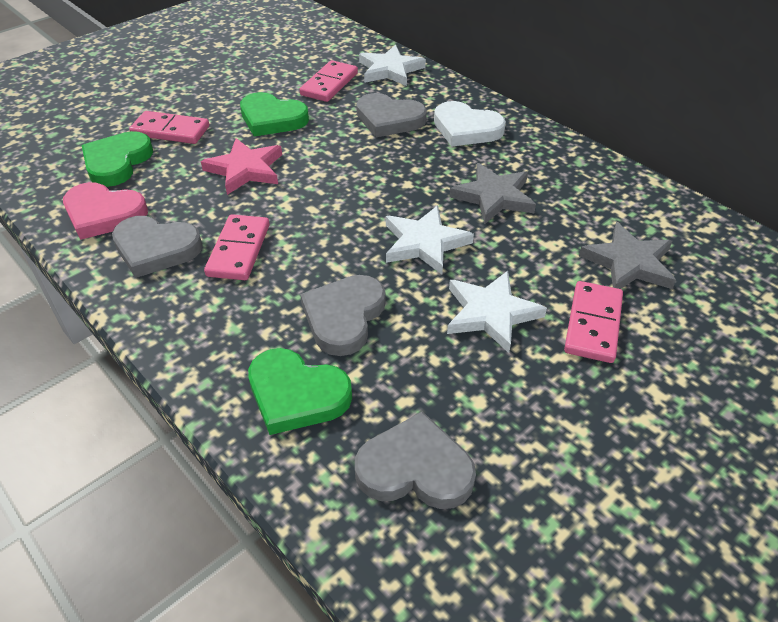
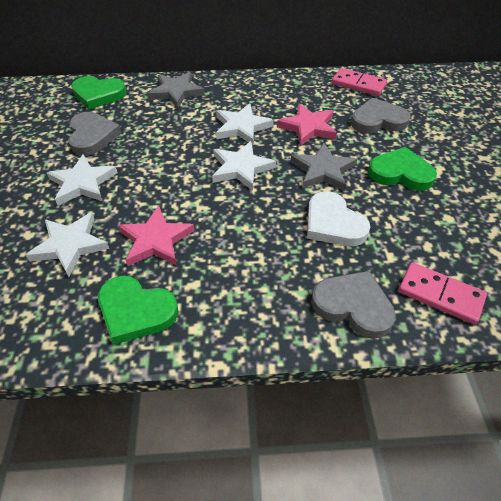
grey heart: [112,216,203,278] [300,275,386,356] [355,411,476,509] [356,93,427,137] = 4 -> [69,112,121,156] [311,271,396,339] [351,98,410,134] = 3
pink domino: [129,111,210,144] [204,214,270,280] [299,60,358,102] [564,281,623,363] = 4 -> [332,68,387,96] [398,262,487,325] = 2
pink heart: [63,182,148,240] = 1 -> none = 0
pink star: [201,138,282,195] = 1 -> [118,206,194,266] [277,104,337,146] = 2
white star: [359,45,426,86] [386,205,474,274] [447,271,547,353] = 3 -> [26,213,109,277] [47,154,118,206] [212,141,276,191] [216,103,274,145] = 4

